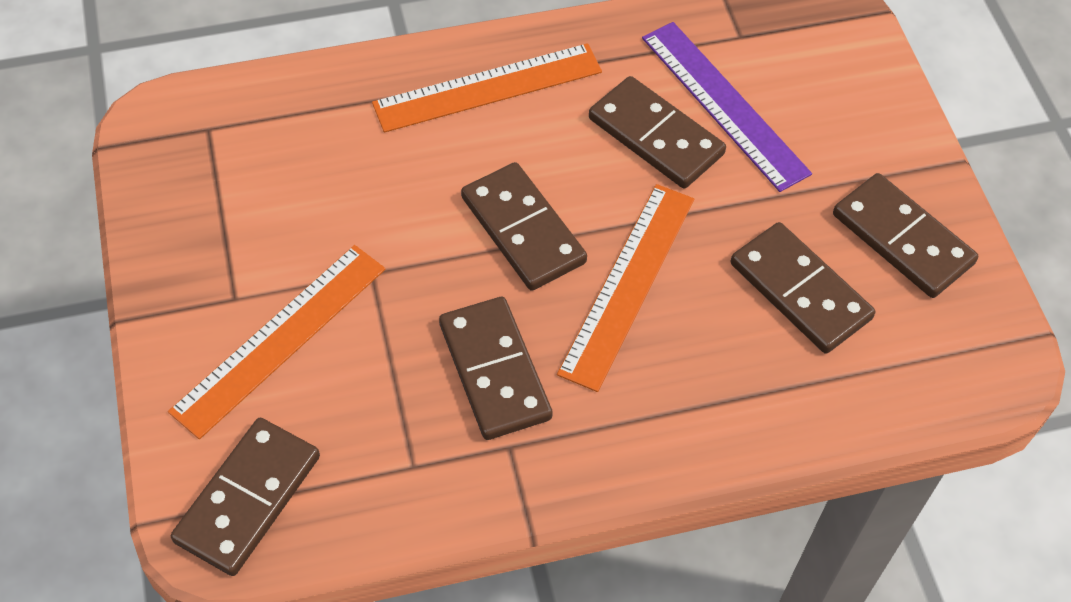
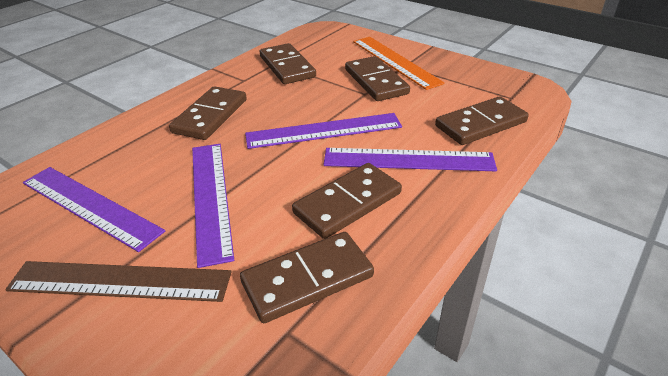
brown ruler: none = 0 -> [5,261,232,302] = 1
orange ruler: [168,245,385,439] [372,43,602,133] [557,184,694,392] = 3 -> [353,37,445,90] = 1
purple ruler: [642,22,812,192] = 1 -> [23,167,165,252] [192,144,234,268] [245,113,402,149] [323,148,497,171] = 4

